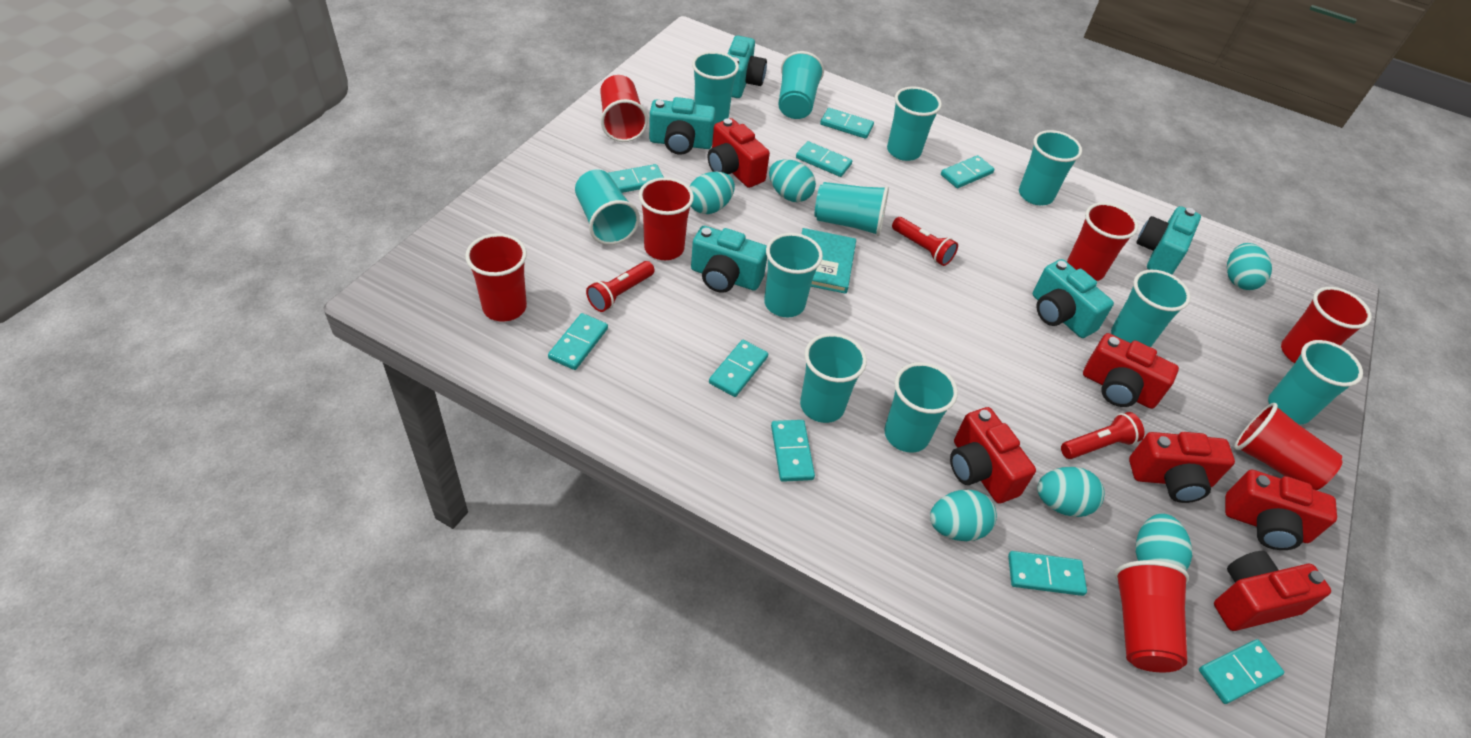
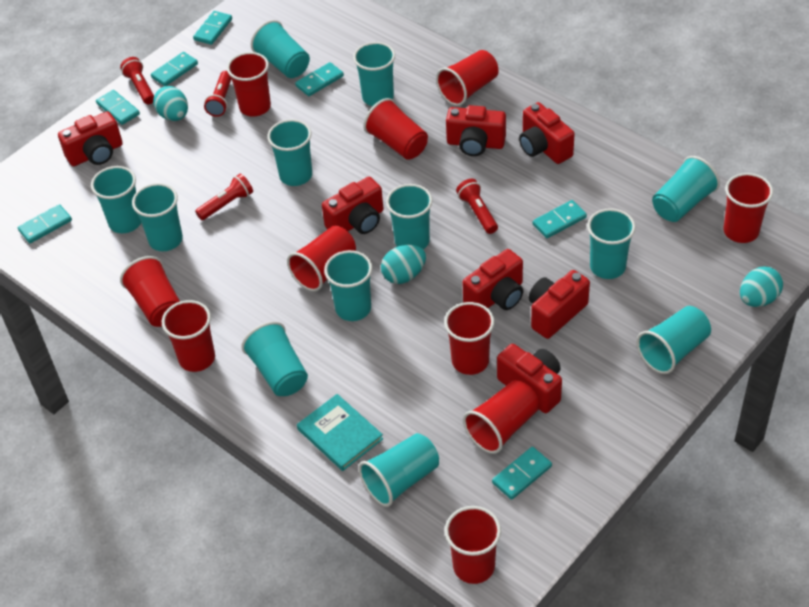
red camera: [708,118,770,188] [950,407,1036,504] [1083,333,1179,409] [1129,432,1235,503] [1214,551,1331,631] [1225,470,1337,550] = 6 -> [58,111,123,166] [322,177,383,234] [446,105,506,156] [462,249,523,310] [497,344,562,413] [519,102,574,164] [529,270,590,339] = 7
red cup: [465,233,527,322] [600,75,648,142] [639,177,694,260] [1067,202,1138,281] [1114,560,1189,672] [1234,403,1343,490] [1281,287,1372,363] = 7 -> [120,256,180,327] [162,300,215,372] [227,52,271,117] [287,226,356,292] [364,98,428,160] [436,50,499,106] [444,302,494,375] [445,506,501,584] [463,380,539,454] [724,173,773,243] = 10
red flashlight: [586,261,655,312] [892,217,958,266] [1061,412,1144,459] = 3 -> [120,57,154,104] [195,174,253,220] [204,71,232,117] [456,179,498,234] = 4
turquoise camera: [649,97,716,155] [691,226,767,293] [728,36,767,98] [1033,259,1114,338] [1137,206,1201,275] = 5 -> none = 0
turquoise cup: [575,170,640,245] [692,51,739,125] [764,233,823,317] [778,51,824,119] [800,333,867,423] [815,182,889,236] [884,362,958,453] [887,86,942,161] [1019,130,1082,205] [1111,270,1191,347] [1268,340,1363,424] = 11 -> [91,166,141,233] [132,183,183,251] [241,321,308,396] [251,20,310,78] [267,119,312,186] [324,250,372,321] [353,42,395,106] [359,433,439,507] [386,184,433,249] [587,208,636,279] [636,306,711,374] [652,156,720,222] = 12
turquoise domino: [548,313,608,370] [608,164,664,193] [709,340,768,397] [771,420,815,482] [796,141,852,177] [820,108,874,139] [941,155,994,188] [1008,551,1087,596] [1199,639,1284,704] = 9 -> [18,204,72,243] [96,90,140,125] [151,52,198,86] [193,11,232,45] [295,62,344,96] [492,447,552,500] [533,200,587,238] = 7
turquoise egg: [689,172,735,214] [769,159,816,202] [930,490,997,541] [1037,467,1104,517] [1136,514,1192,571] [1227,243,1272,290] = 6 -> [153,86,188,121] [381,245,426,284] [740,266,783,307] = 3

